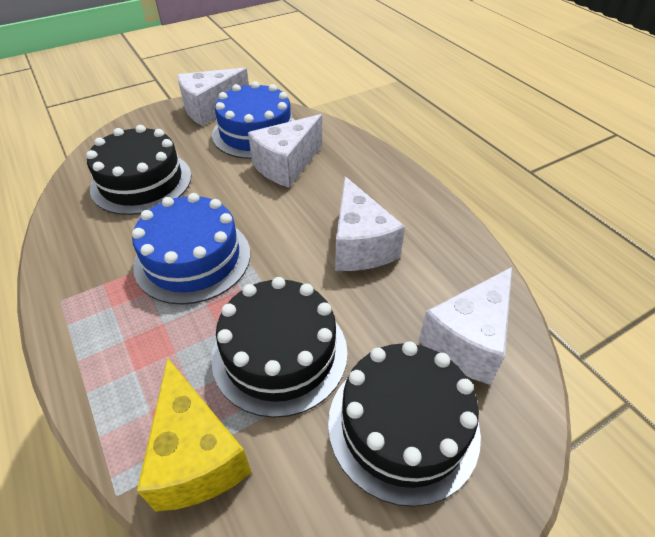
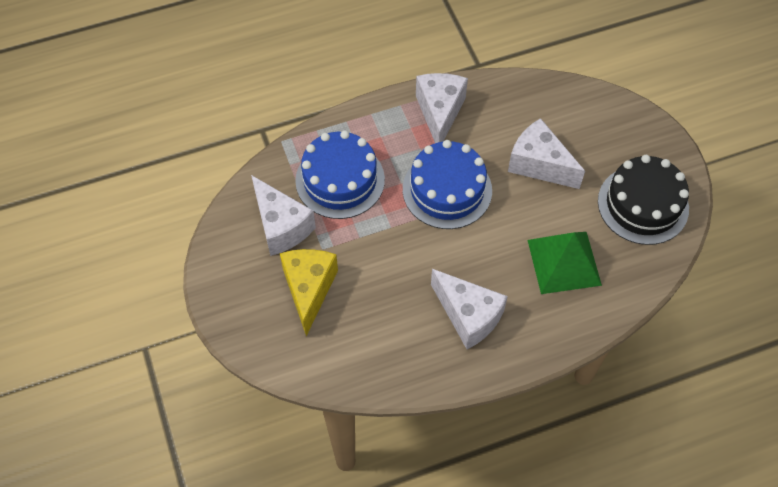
black cake: [86,125,191,215] [211,277,348,418] [328,341,481,507] = 3 -> [598,155,689,245] = 1
green pyramid: none = 0 -> [528,232,602,294] = 1

